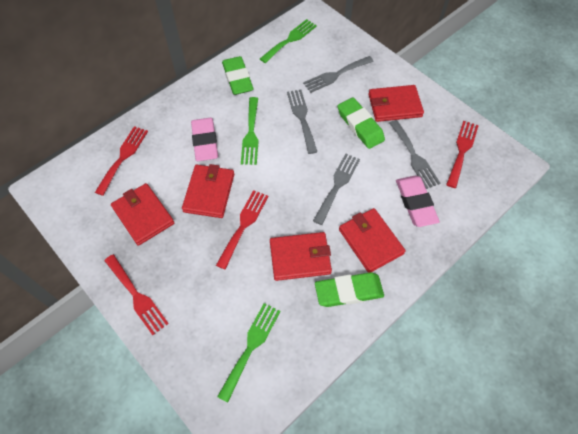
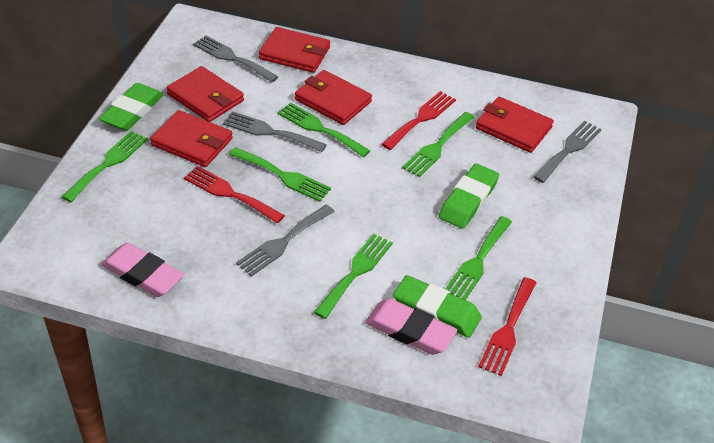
green fork: [217,303,280,403] [241,97,258,165] [260,19,317,63] = 3 -> [62,131,148,202] [229,147,331,202] [278,102,371,157] [314,234,393,319] [402,112,475,177] [445,216,512,300] = 6
red fork: [95,126,148,196] [104,254,169,335] [216,190,268,270] [446,121,479,188] = 4 -> [184,166,285,223] [381,91,456,150] [478,277,537,376] = 3

